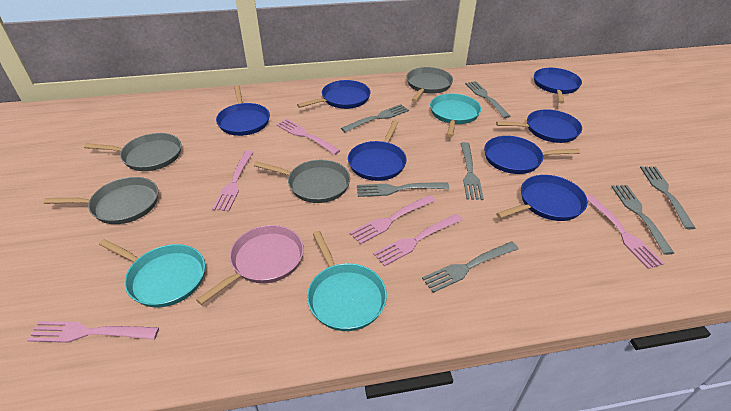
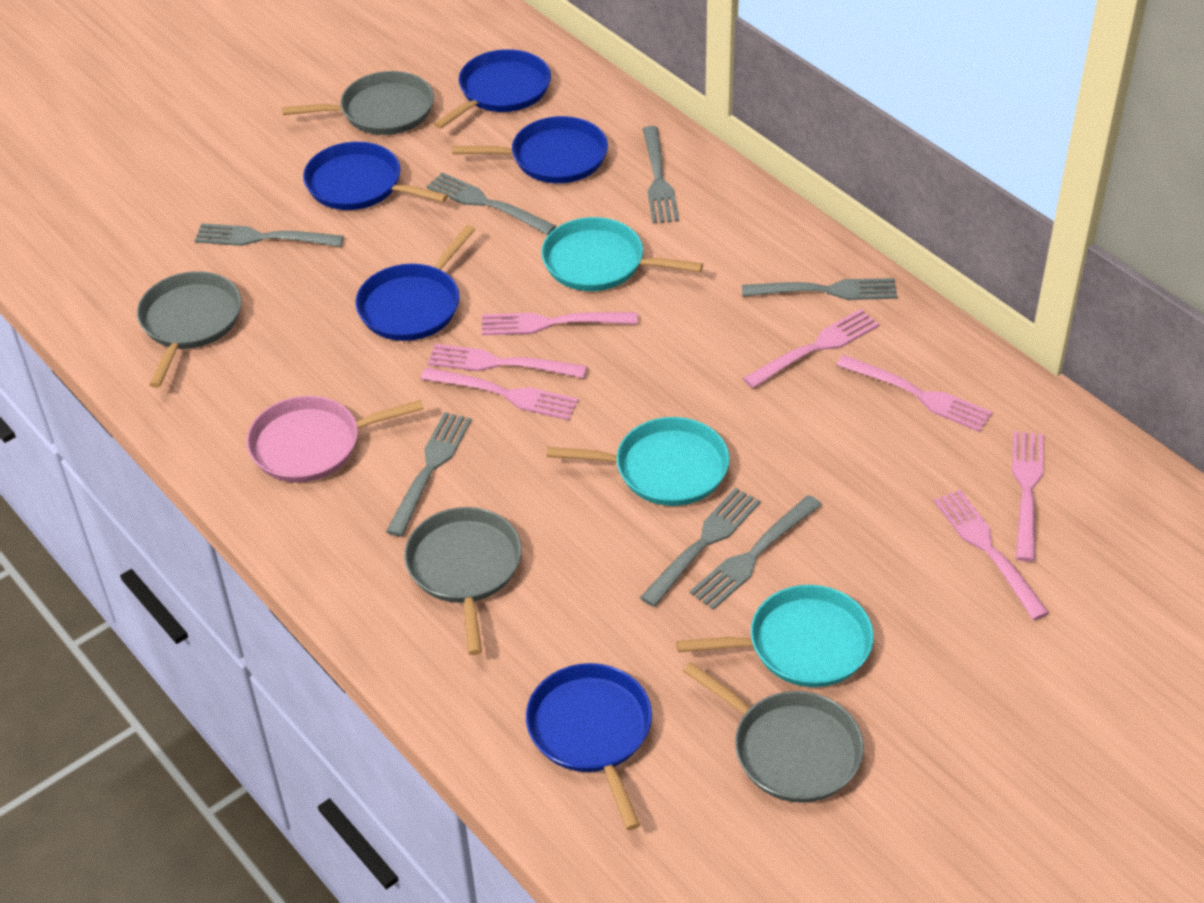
blue pan: [216,85,270,136] [297,80,371,109] [348,120,407,181] [484,136,580,174] [496,109,582,143] [496,175,588,221] [534,68,582,104] = 7 -> [303,142,448,210] [356,225,476,341] [434,49,551,129] [452,116,608,183] [526,663,652,830] = 5
pink fork: [27,321,159,343] [212,150,253,211] [276,119,341,155] [350,195,436,244] [373,214,462,266] [586,195,664,269] = 6 -> [420,367,578,420] [428,344,587,378] [482,312,638,335] [743,309,879,388] [836,355,992,432] [934,490,1049,620] [1012,431,1044,562] = 7

